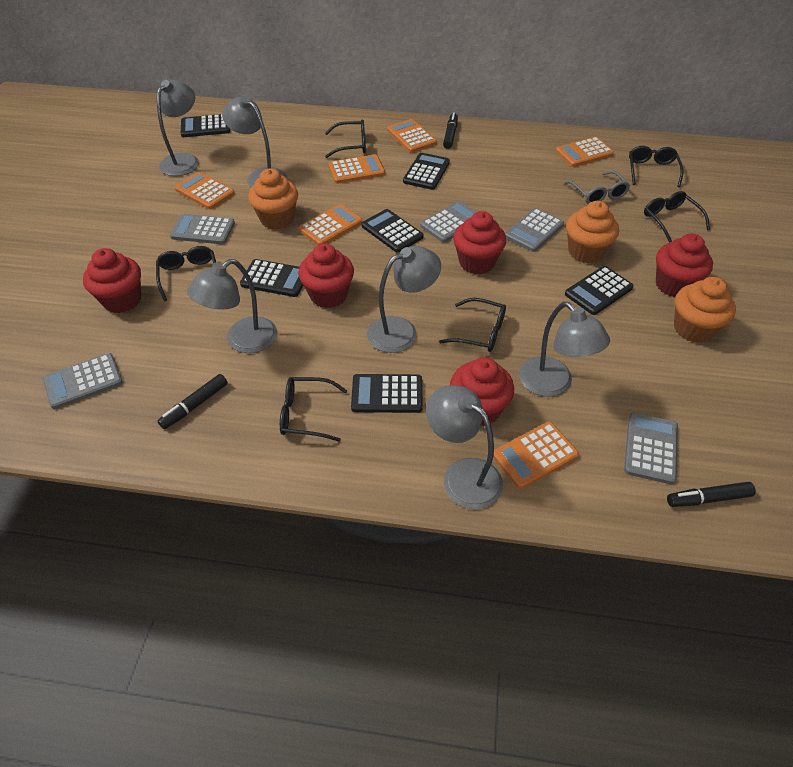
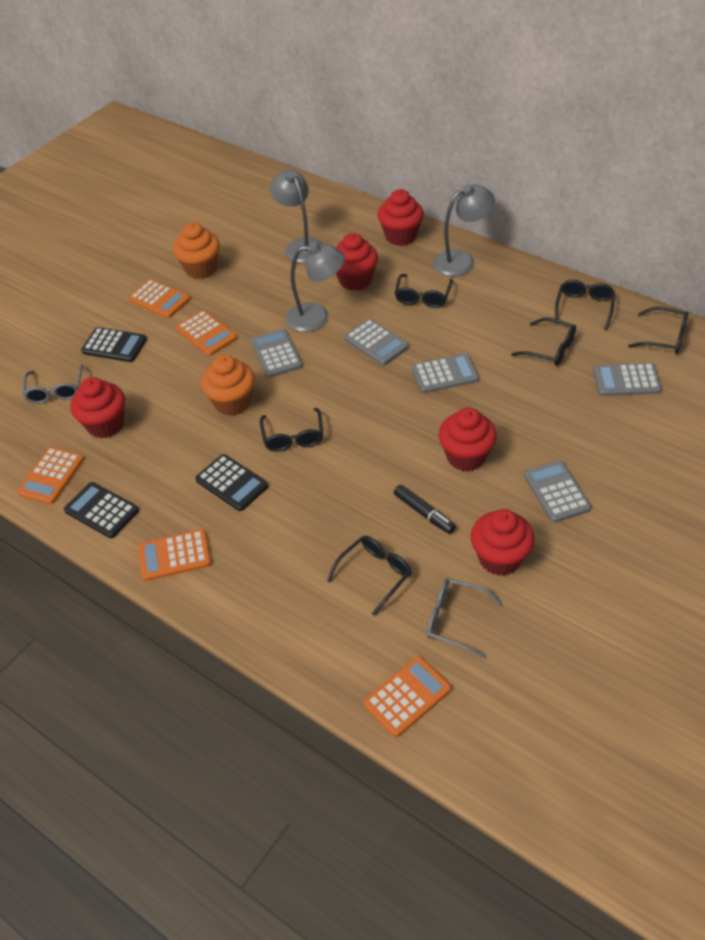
black calculator: [181,114,230,137] [240,259,303,297] [351,374,423,413] [361,209,424,253] [403,153,450,190] [565,266,634,315] = 6 -> [64,482,139,538] [81,327,147,362] [195,454,268,511] = 3
black marker: [158,374,228,429] [443,113,458,149] [667,482,756,507] = 3 -> [394,484,456,534] = 1
grey glasses: [564,171,630,204] = 1 -> [23,364,83,404] [426,579,502,658] = 2
grey lamp: [157,80,199,176] [187,259,277,353] [222,96,287,188] [367,246,441,353] [426,385,503,509] [519,302,610,397] = 6 -> [270,170,323,263] [286,242,345,332] [433,184,495,276] = 3
orange calculator: [175,172,235,209] [299,204,362,245] [328,154,385,184] [387,119,437,153] [493,422,579,489] [556,137,614,167] = 6 -> [17,447,84,505] [128,279,190,318] [138,529,211,581] [176,310,237,356] [363,656,451,737] = 5
orange cupcake: [248,169,298,230] [566,201,619,263] [674,277,736,343] = 3 -> [173,222,220,279] [201,355,255,416] = 2

